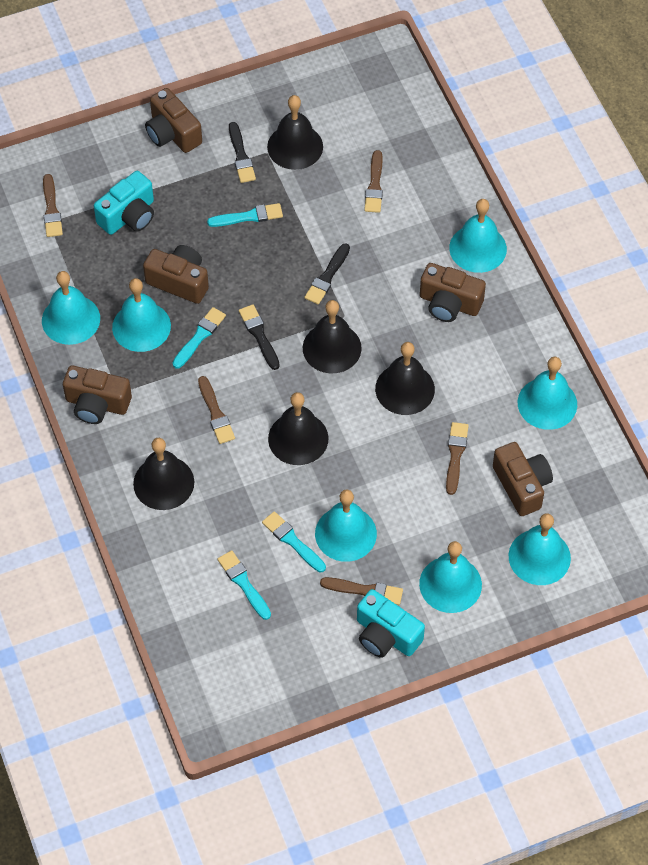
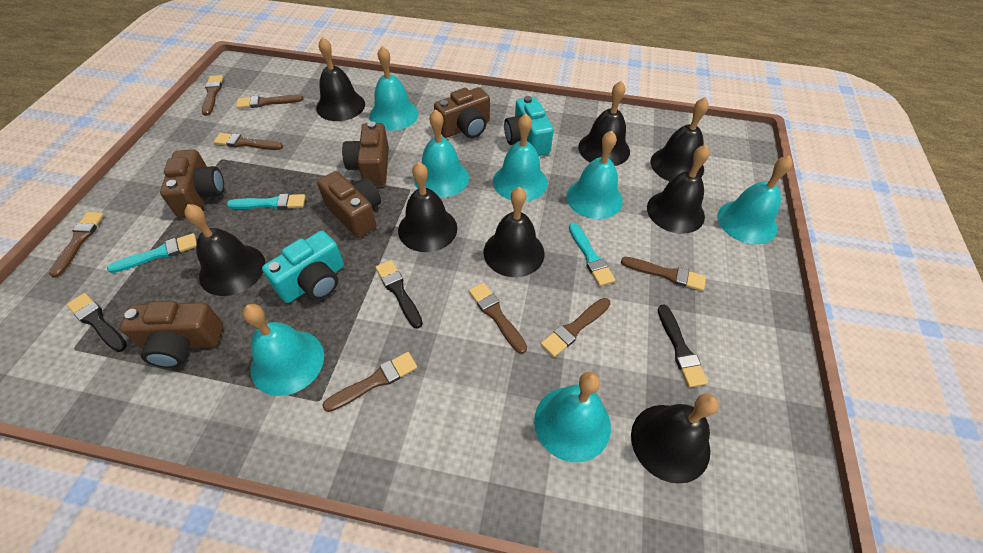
black bell: [133,438,194,510] [267,95,323,170] [268,392,328,465] [303,300,362,373] [375,342,435,415] = 5 -> [184,204,265,296] [316,37,365,121] [398,162,457,252] [484,187,544,277] [578,81,630,166] [631,394,719,484] [647,145,710,234] [650,97,709,181] = 8
brown brush: [43,174,63,237] [198,376,235,444] [320,577,403,605] [364,150,383,213] [446,422,469,495] = 5 -> [49,212,104,278] [202,75,224,116] [214,133,283,150] [236,95,303,109] [322,352,417,412] [469,282,527,354] [541,298,611,357] [621,257,706,291] = 8
turquoise brush: [173,307,226,369] [207,203,283,227] [217,550,271,620] [262,511,326,572] = 4 -> [107,233,197,273] [226,194,306,209] [569,223,615,286] = 3

